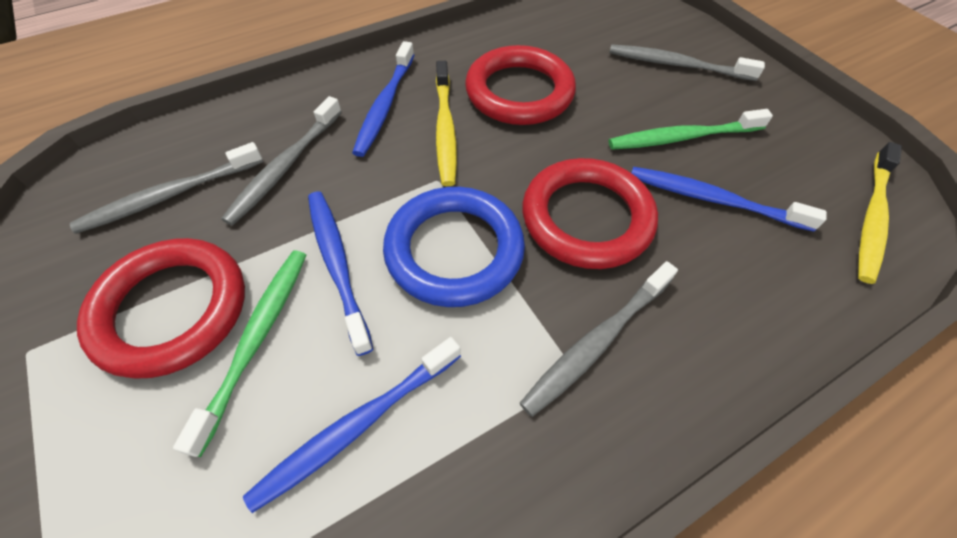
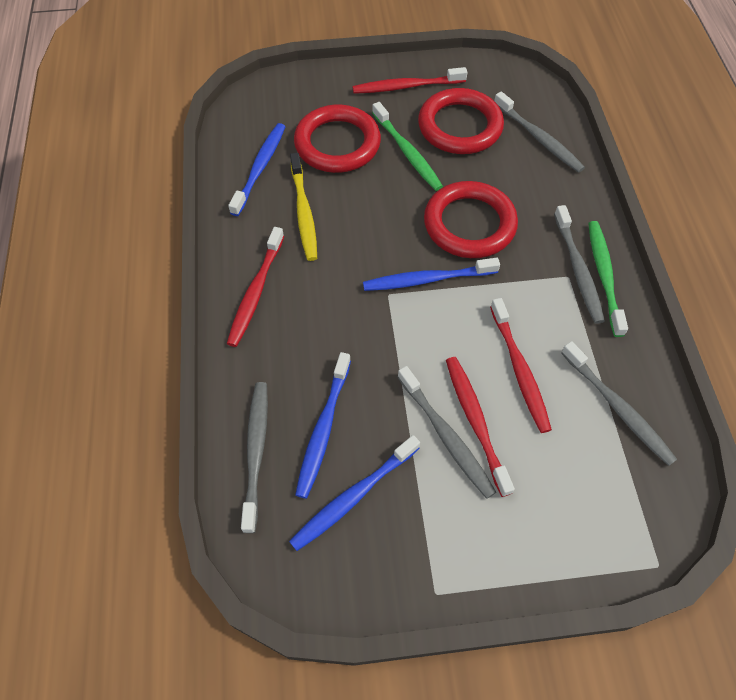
blue ring: [383,187,525,307] = 1 -> none = 0
grey toothbrush: [70,142,263,234] [221,96,342,226] [520,261,678,417] [609,44,765,81] = 4 -> [241,382,268,533] [398,366,496,499] [494,92,585,173] [554,205,605,324] [561,341,677,466] = 5
red toothbrush: none = 0 -> [227,227,284,347] [353,67,468,94] [446,357,515,497] [490,298,552,433] = 4
yellow toothbrush: [436,61,457,186] [858,142,902,284] = 2 -> [290,153,317,261] = 1

